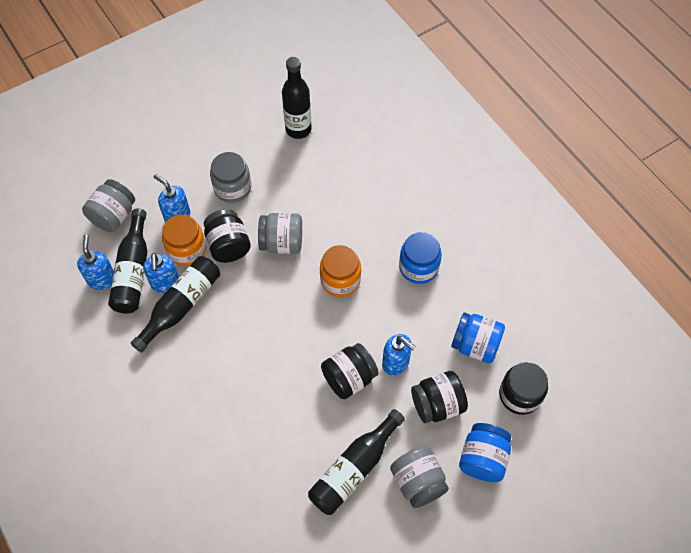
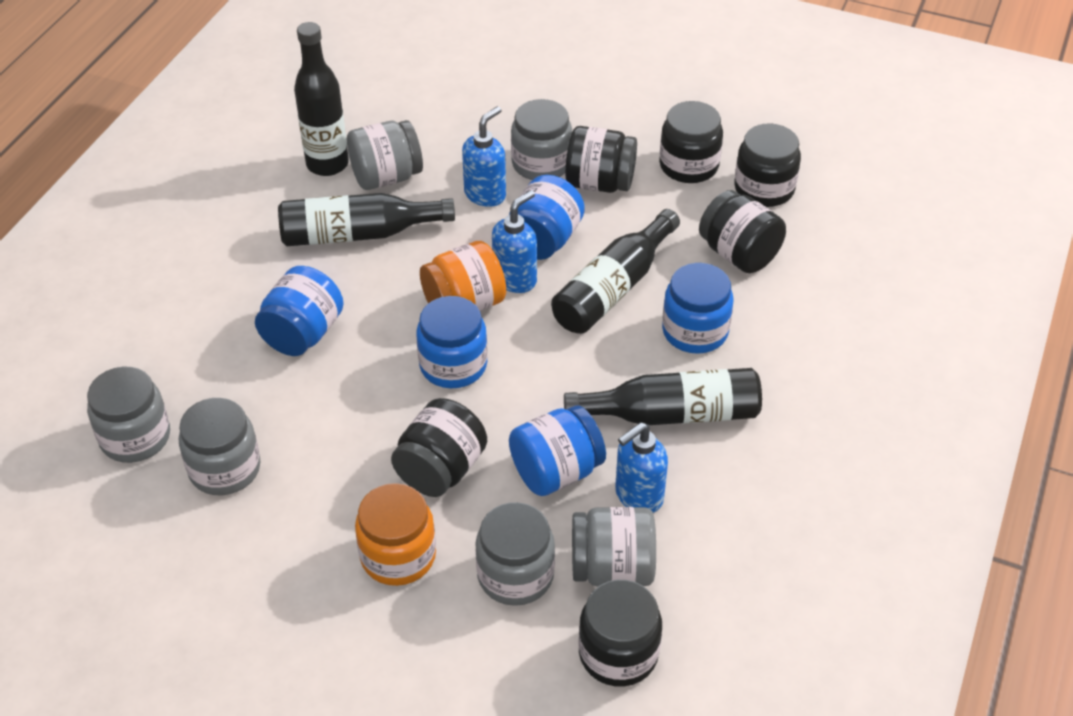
black jar: [204,209,251,263] [321,343,379,399] [411,371,468,423] [499,362,548,415] = 4 -> [391,398,487,497] [565,126,637,193] [579,580,662,687] [659,101,723,183] [699,190,786,273] [734,124,801,207] = 6
blue jar: [399,232,442,284] [451,312,505,363] [459,423,511,482] = 3 -> [255,266,344,356] [416,296,488,388] [509,175,585,260] [509,405,606,496] [662,263,733,354] = 5
blue soap dispenser: [77,235,114,290] [143,253,179,293] [154,174,190,222] [382,334,416,375] = 4 -> [462,106,506,207] [492,190,537,293] [615,422,668,513] = 3
grey jar: [82,179,135,232] [210,152,251,203] [258,213,302,254] [390,446,449,508] = 4 -> [87,367,170,463] [179,398,261,495] [347,120,423,190] [475,502,555,606] [511,99,572,180] [572,507,656,586] = 6

